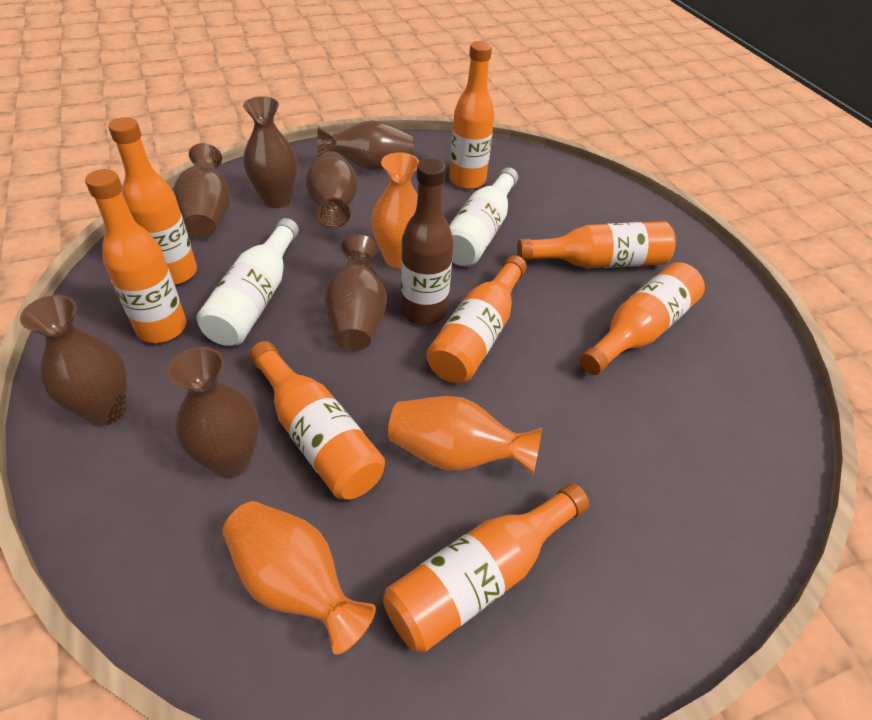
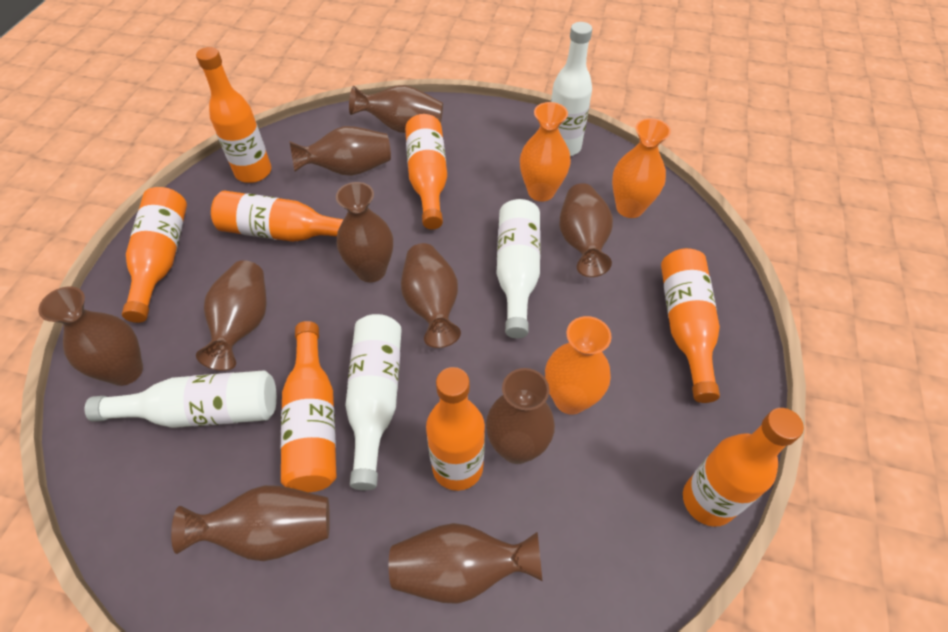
brown bottle: [401,159,453,325] = 1 -> none = 0
brown vase: [20,295,127,426] [168,347,259,478] [174,143,230,238] [243,96,297,208] [306,151,358,228] [317,120,414,171] [325,234,387,351] = 7 -> [38,286,143,386] [171,485,330,561] [196,260,267,371] [289,126,391,176] [336,182,393,282] [349,85,443,133] [389,523,542,604] [401,243,461,348] [486,368,555,464] [560,183,613,277] = 10
white bottle: [196,218,299,346] [449,167,518,266] = 2 -> [85,370,277,428] [345,314,402,491] [496,199,540,339] [551,22,592,156] = 4

